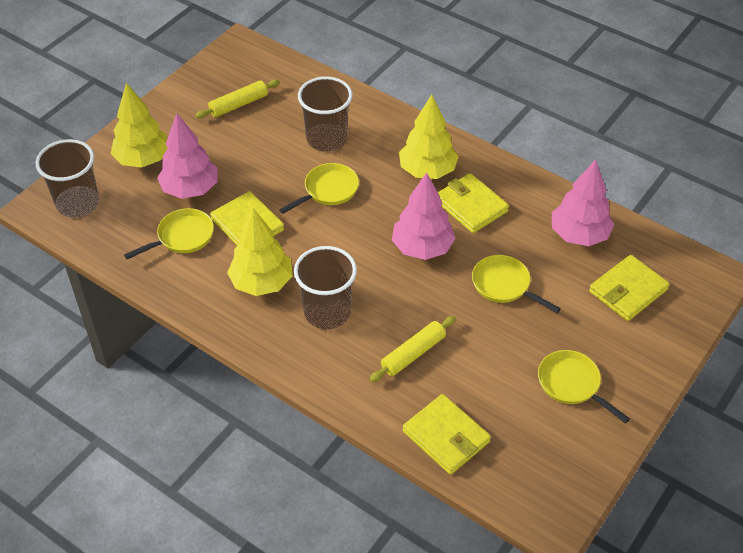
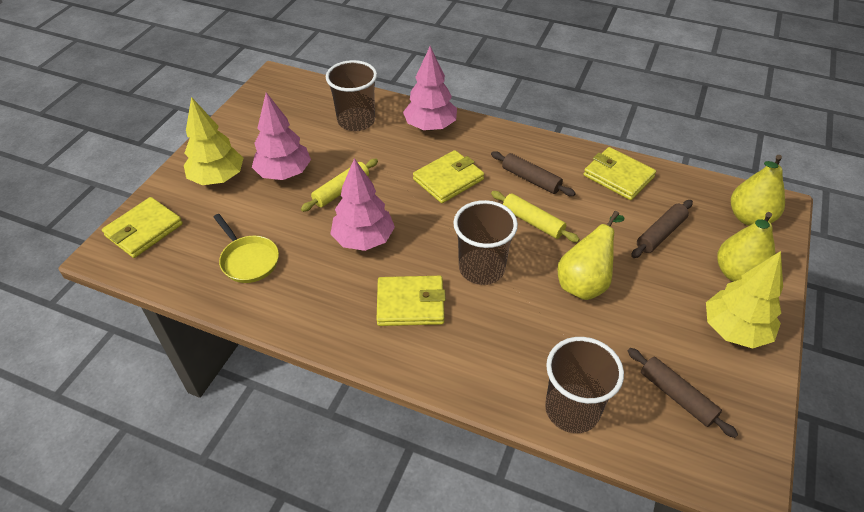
brown rolling pin: none = 0 -> [491,151,576,196] [628,348,738,438] [631,200,693,258] = 3
yellow pan: [124,208,214,259] [279,163,359,214] [472,255,561,313] [538,350,630,423] = 4 -> [214,214,279,283] = 1
yellow pear: none = 0 -> [557,211,625,300] [717,212,775,282] [731,155,785,226] = 3
yellow tree: [111,83,168,168] [227,208,293,296] [399,95,459,179] = 3 -> [184,97,243,185] [706,251,783,349] = 2

